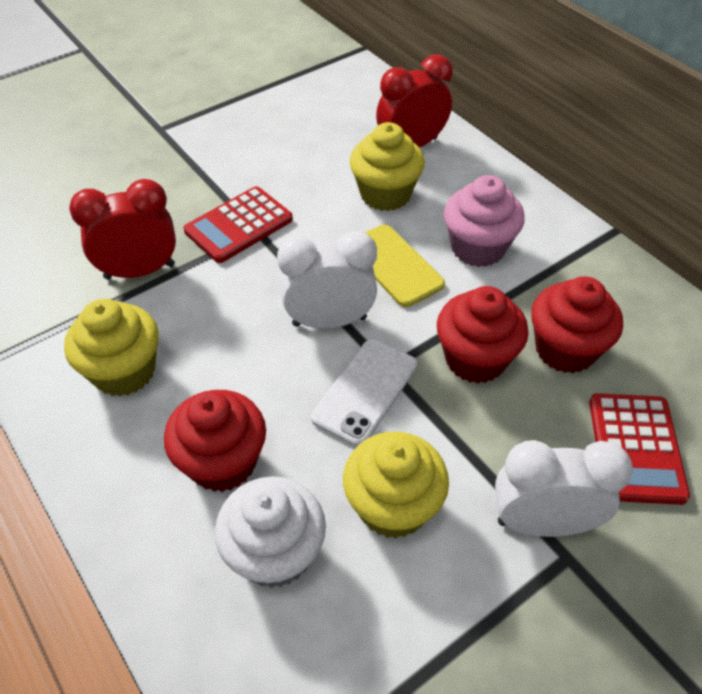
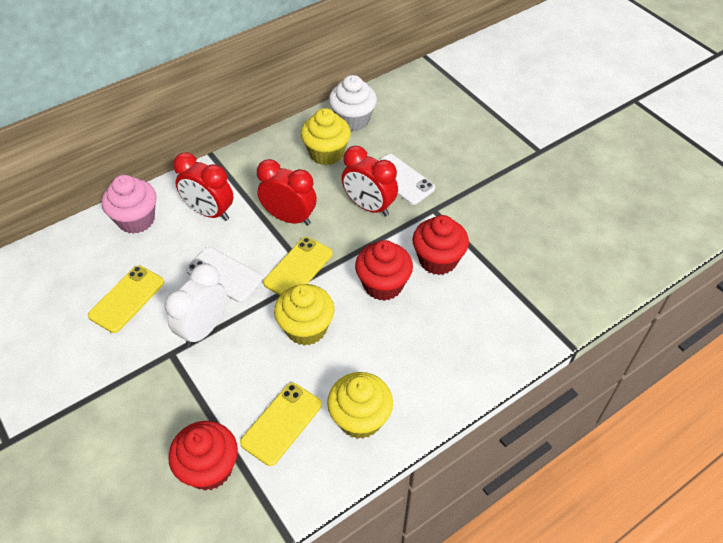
red calculator: [184,187,293,263] [589,393,690,505] = 2 -> none = 0
red clock: [69,179,176,279] [376,54,453,148] = 2 -> [173,153,234,221] [257,159,317,226] [342,146,398,217] = 3
white clock: [277,231,377,329] [495,440,633,537] = 2 -> [165,263,227,347] = 1
white phone: [311,339,417,447] = 1 -> [186,247,263,303] [379,154,435,205] = 2
yellow phone: [365,225,445,307] = 1 -> [88,266,164,333] [240,383,322,466] [263,237,333,295] = 3

